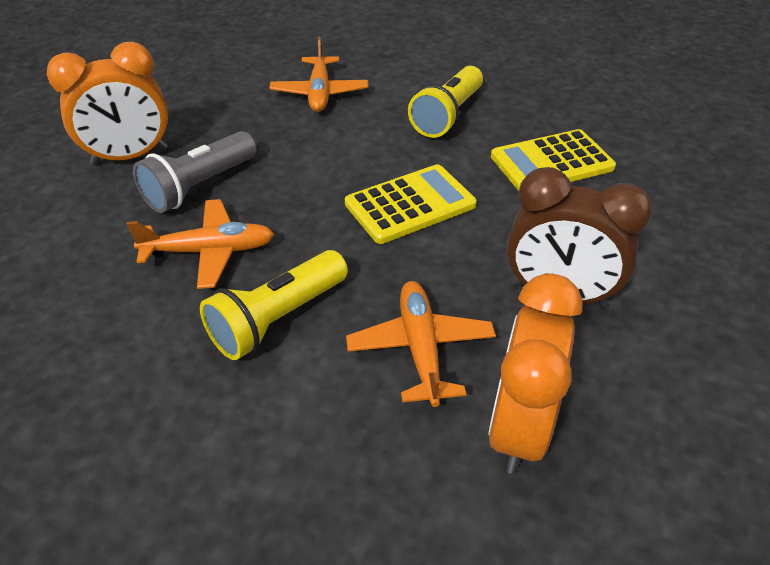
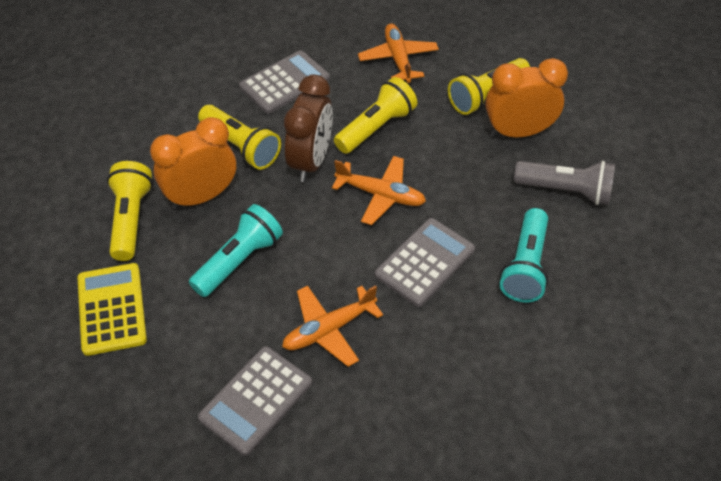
grey calculator: none = 0 -> [198,346,312,456] [239,50,330,114] [375,218,475,307] = 3
turquoise flashlight: none = 0 -> [189,204,283,297] [500,208,549,302] = 2
yellow calculator: [345,164,477,244] [491,129,616,191] = 2 -> [77,263,147,356] = 1
yellow flashlight: [200,250,348,360] [408,66,483,138] = 2 -> [107,161,153,261] [198,105,281,170] [334,77,418,154] [448,58,530,115] = 4

